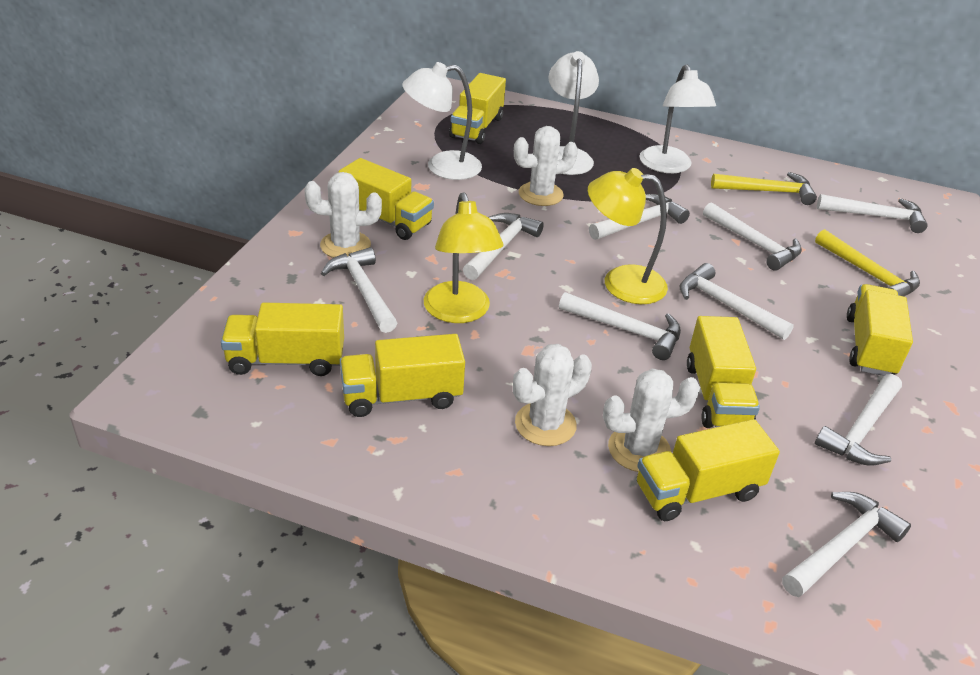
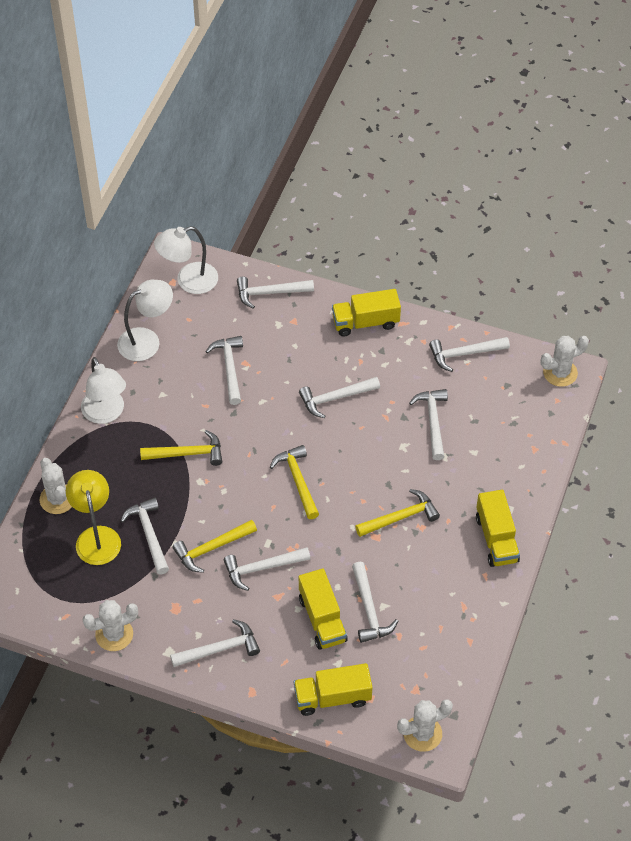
yellow hammer: [711,172,817,205] [815,229,920,297] = 2 -> [140,430,222,466] [172,520,257,573] [270,445,319,519] [355,489,440,537] = 4
yellow lamp: [424,192,503,323] [588,168,668,304] = 2 -> [66,470,121,565] = 1
yellow truck: [221,302,344,376] [338,158,434,240] [340,334,465,417] [449,73,506,144] [637,419,780,521] [687,316,760,428] [847,284,913,376] = 7 -> [294,663,372,716] [299,568,348,650] [332,289,401,337] [476,490,520,567] = 4

